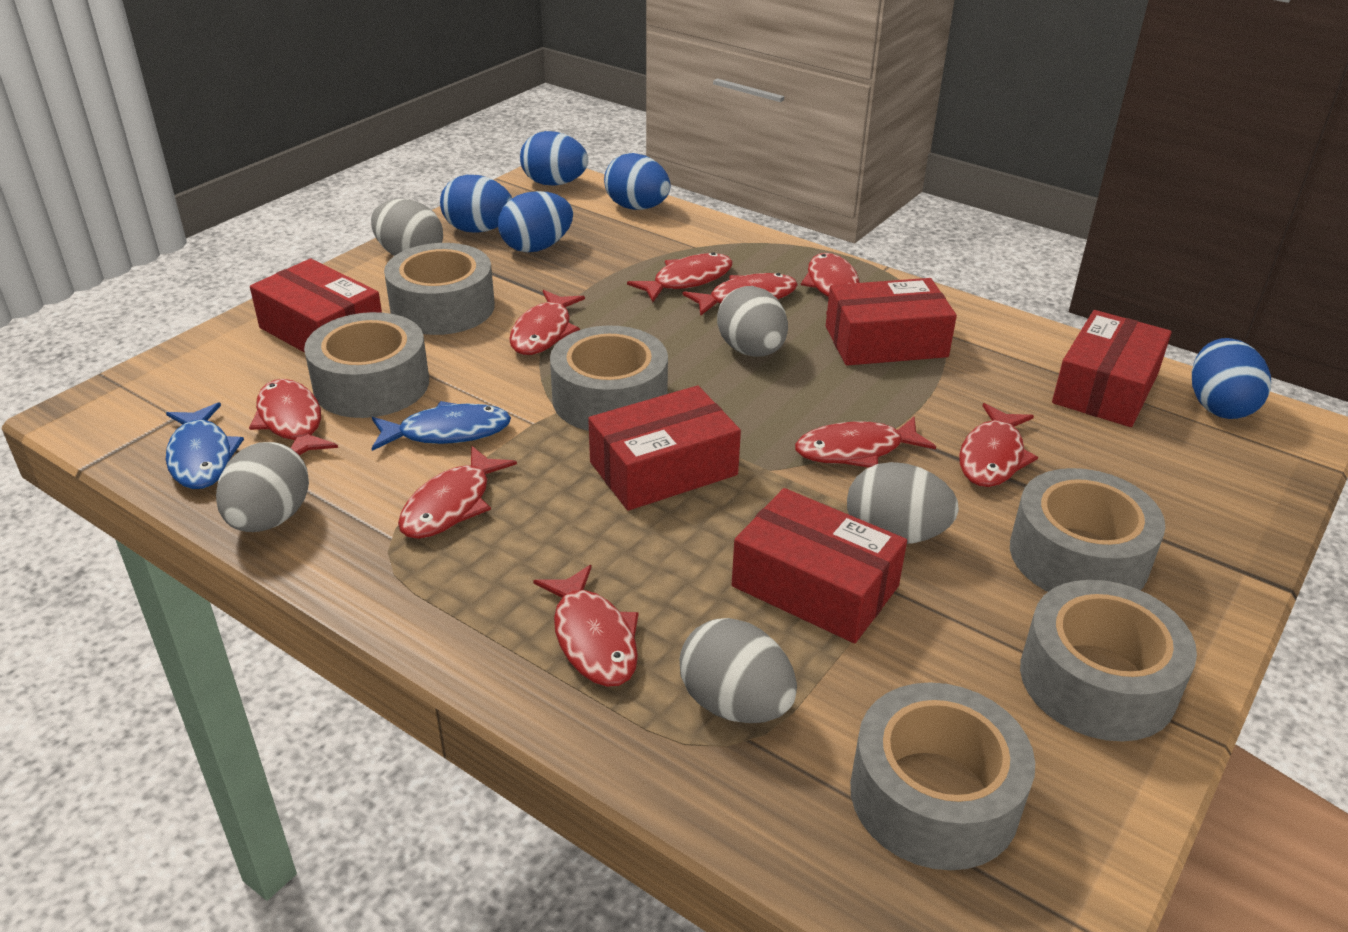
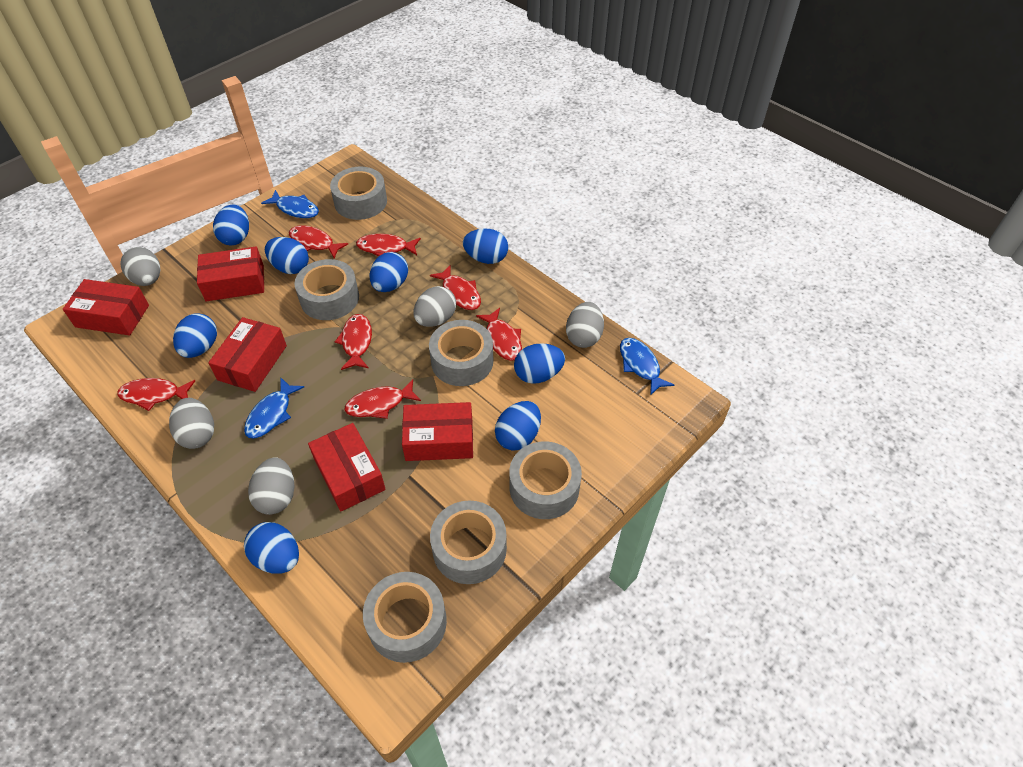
blue egg: [440,175,512,233] [498,191,573,252] [520,131,588,186] [604,153,671,210] [1192,338,1271,419] = 5 -> [173,313,217,358] [213,204,249,246] [244,522,299,574] [265,237,309,274] [369,252,408,292] [463,229,508,264] [495,401,541,450] [514,343,565,384] = 8
blue fish: [166,402,244,489] [372,401,511,451] = 2 -> [244,378,304,438] [261,190,319,218] [620,338,674,396] = 3
red fish: [249,379,338,455] [398,446,517,539] [509,290,585,355] [533,565,639,687] [627,252,733,302] [683,273,798,316] [795,417,936,468] [801,253,860,314] [959,403,1038,487] = 9 -> [117,378,195,411] [289,225,348,258] [335,314,372,370] [345,379,421,419] [356,234,421,256] [430,265,481,310] [476,308,522,361] = 7

